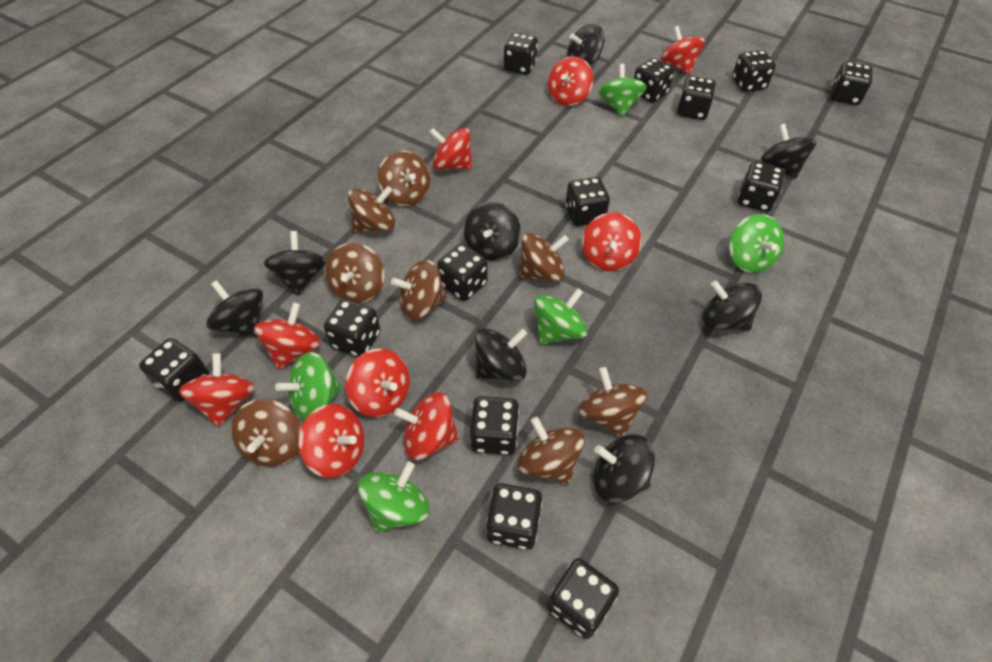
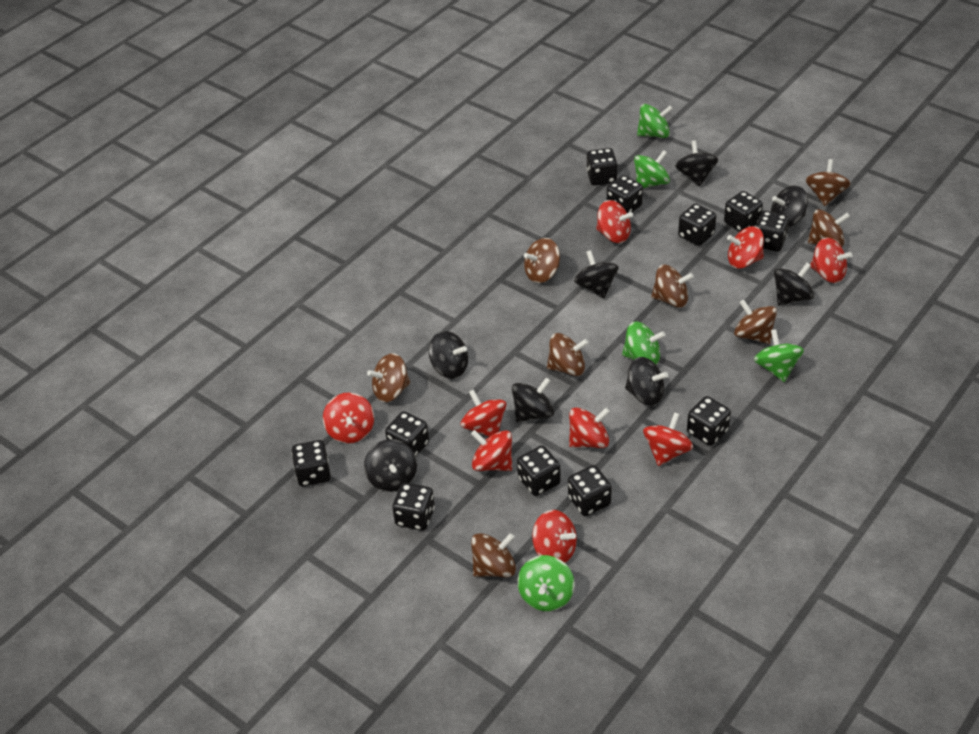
black dice: [139,338,210,402] [324,299,381,357] [437,243,488,301] [470,396,519,455] [486,483,542,550] [504,33,538,75] [548,558,619,639] [566,177,610,226] [634,58,674,103] [677,76,716,120] [732,50,776,92] [738,162,785,212] [831,62,873,105] = 13 -> [292,440,331,487] [385,411,429,456] [392,483,435,531] [517,445,561,496] [568,465,612,516] [586,148,618,185] [607,175,643,213] [678,204,716,246] [687,396,731,446] [724,191,763,232] [756,211,789,252] = 11

